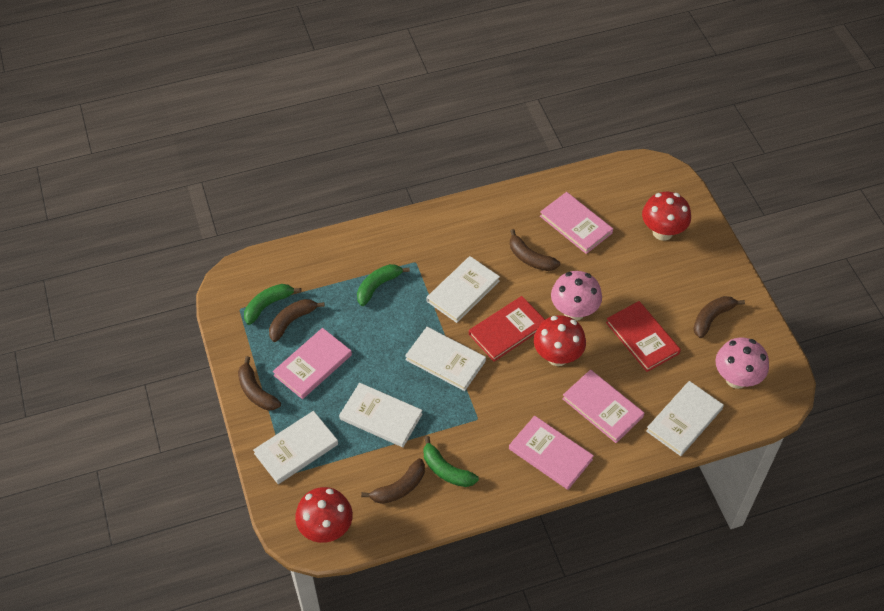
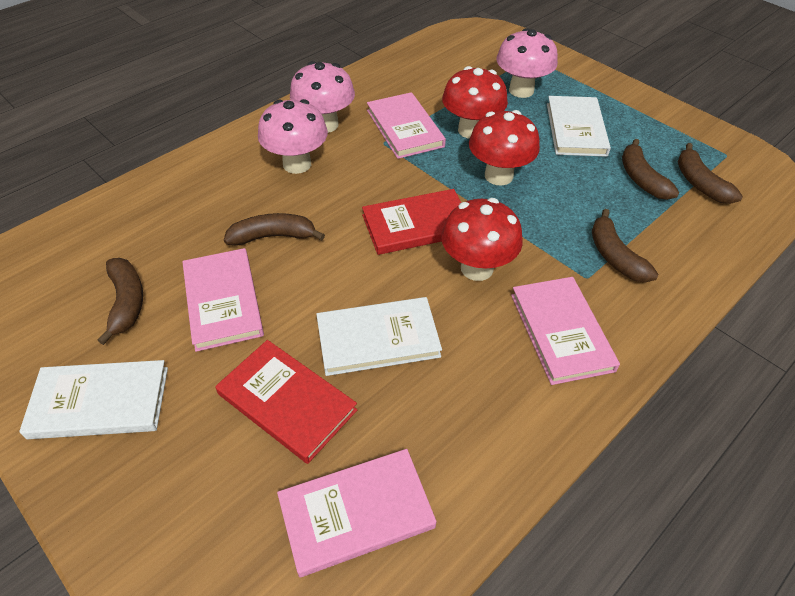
green banana: [244,284,301,325] [357,264,410,306] [423,436,479,487] = 3 -> none = 0
pink mushroom: [551,271,602,321] [715,337,769,389] = 2 -> [258,99,328,174] [290,61,355,133] [496,28,558,98] = 3
white book: [253,411,338,484] [339,383,423,447] [405,327,486,391] [427,256,500,323] [646,381,724,456] = 5 -> [19,360,168,439] [316,297,442,376] [547,96,611,157] = 3

